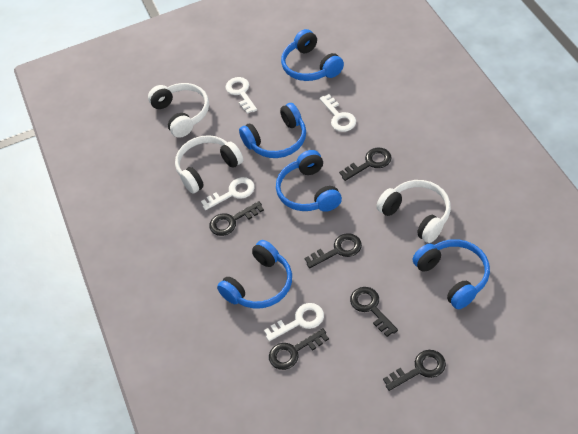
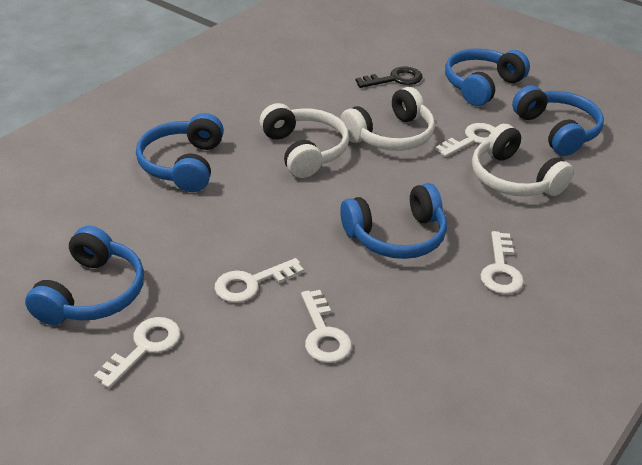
black key: [209,201,264,236] [269,328,329,370] [305,233,362,268] [339,148,391,181] [350,287,398,337] [383,350,446,391] = 6 -> [356,67,422,88] = 1
white key: [201,177,255,210] [225,77,257,114] [264,303,324,341] [319,94,356,132] = 4 -> [94,317,181,388] [215,258,304,303] [301,290,352,363] [435,123,495,157] [480,231,524,294] = 5

